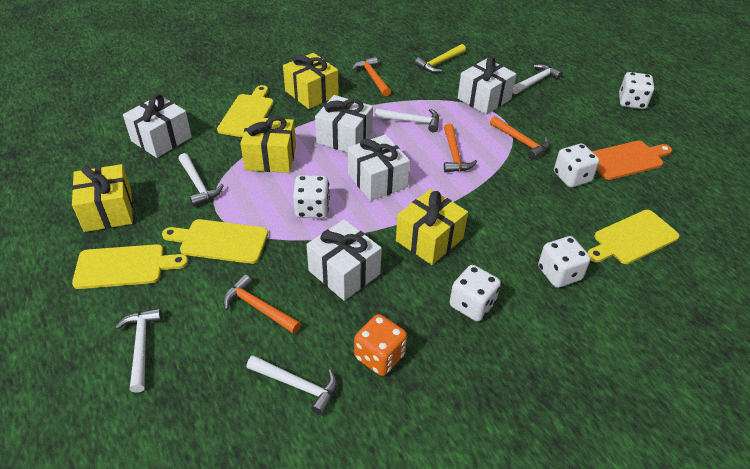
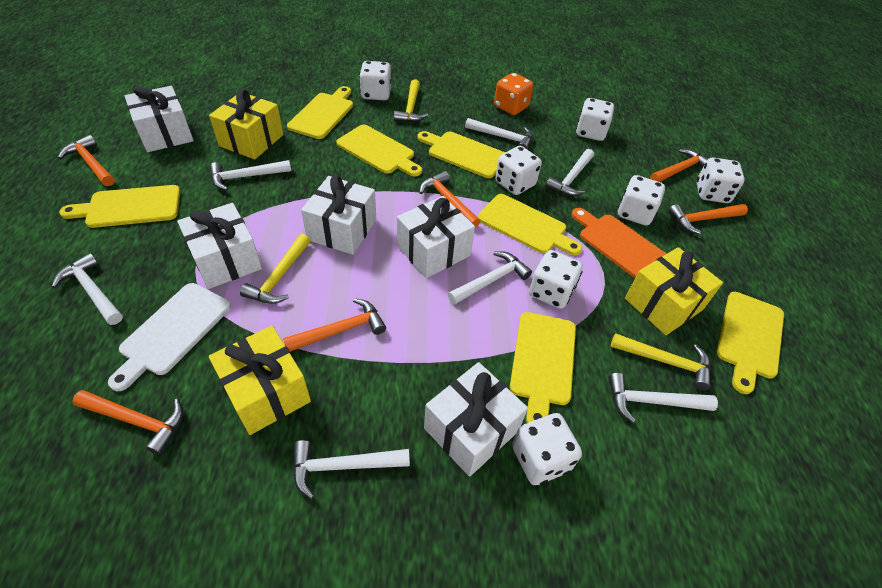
orange hammer: [223,275,301,334] [352,57,391,96] [444,124,477,173] [490,116,550,159] = 4 -> [58,135,115,186] [72,390,184,455] [283,298,386,352] [419,171,480,228] [650,149,708,182] [668,204,748,234] = 6
white cutting board: none = 0 -> [108,283,231,391] = 1
white dice: [293,175,330,218] [450,265,501,321] [538,236,591,288] [554,144,599,188] [619,72,654,109] = 5 -> [359,61,391,100] [495,146,542,195] [512,413,582,485] [529,250,583,309] [576,98,614,141] [618,175,665,226] [696,158,745,203] = 7
white hammer: [115,308,162,393] [179,153,224,206] [247,355,337,416] [375,109,439,132] [513,64,562,94] = 5 -> [52,253,123,325] [210,160,291,190] [293,440,410,499] [448,251,532,305] [465,118,533,150] [546,149,594,196] [608,373,718,423] = 7
yellow cutting board: [72,244,188,289] [162,219,268,264] [217,85,274,137] [588,210,680,264] = 4 -> [59,185,180,228] [287,86,353,139] [336,124,422,177] [418,131,505,178] [478,194,582,255] [510,312,576,423] [717,292,784,394] = 7
yellow gift: [72,164,133,232] [240,116,296,173] [283,53,339,109] [396,189,468,265] = 4 -> [209,89,284,160] [209,326,311,435] [625,247,723,335] = 3
yellow hammer: [415,44,466,73] = 1 -> [240,234,311,304] [394,79,428,122] [611,333,711,391] = 3

